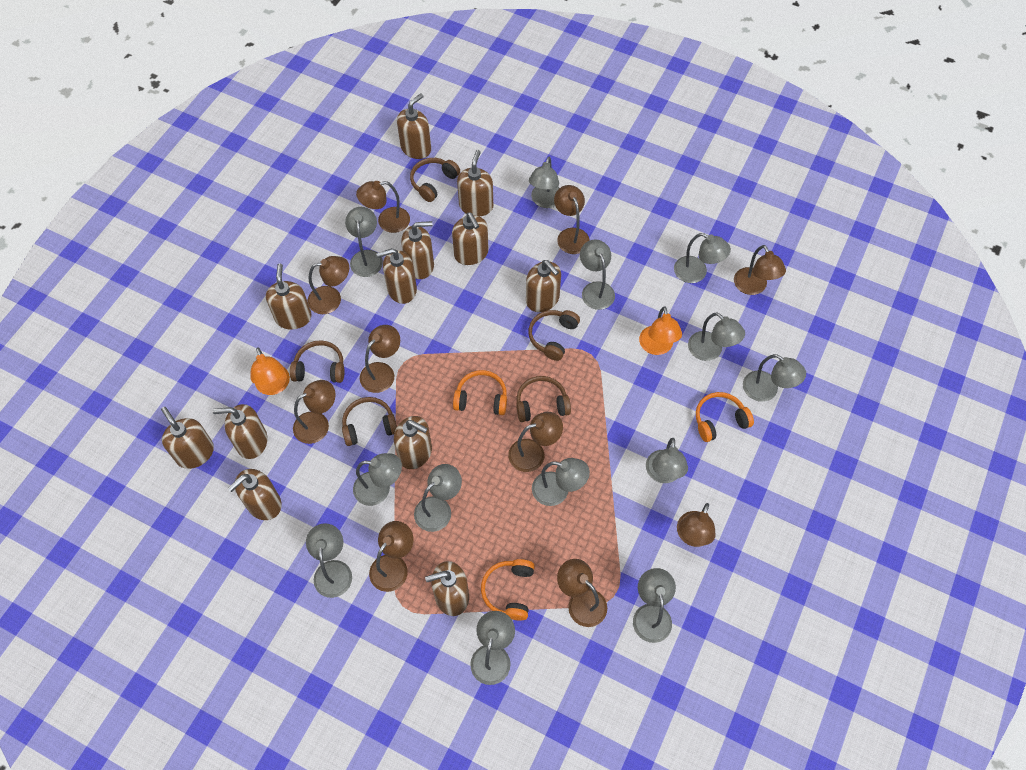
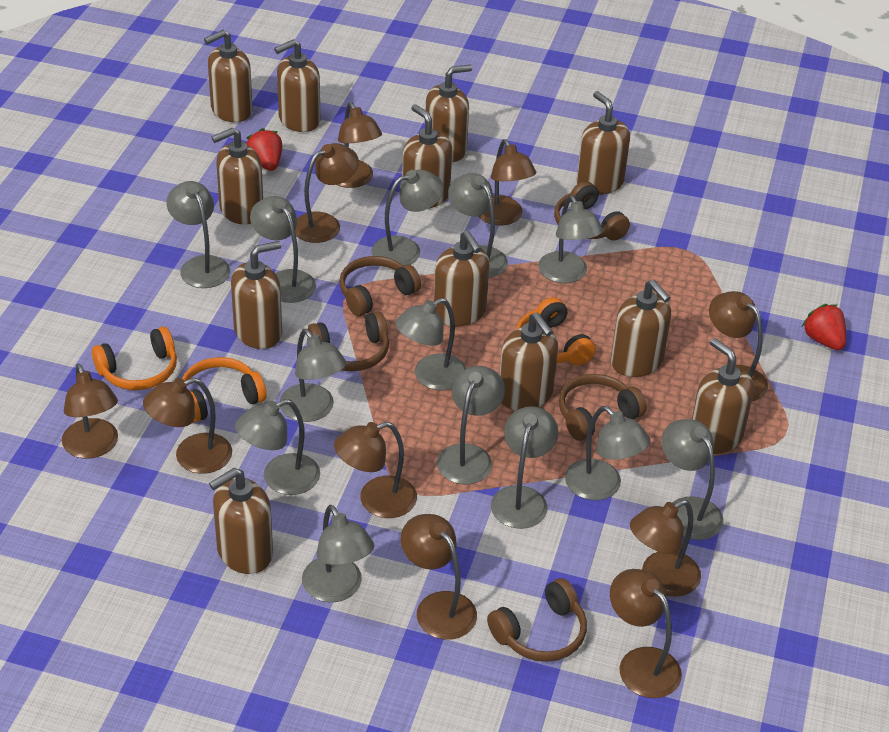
orange lamp: [250,348,290,395] [639,306,682,355] = 2 -> none = 0
red strawberry: none = 0 -> [246,128,282,171] [802,304,846,350] = 2

